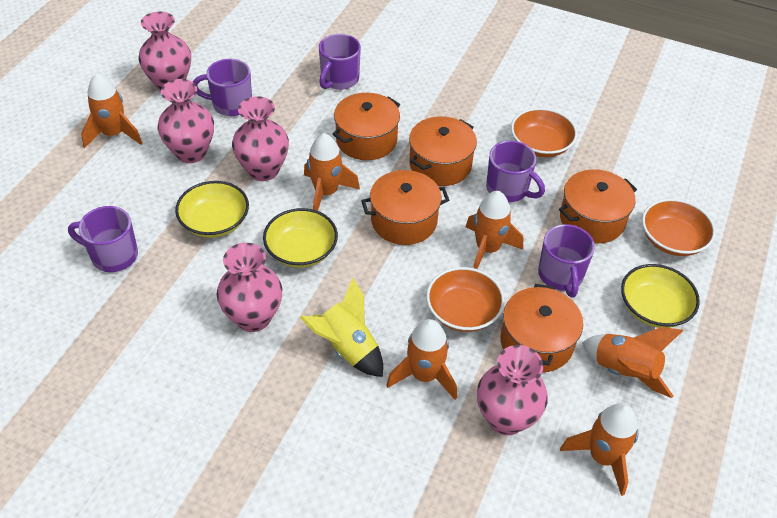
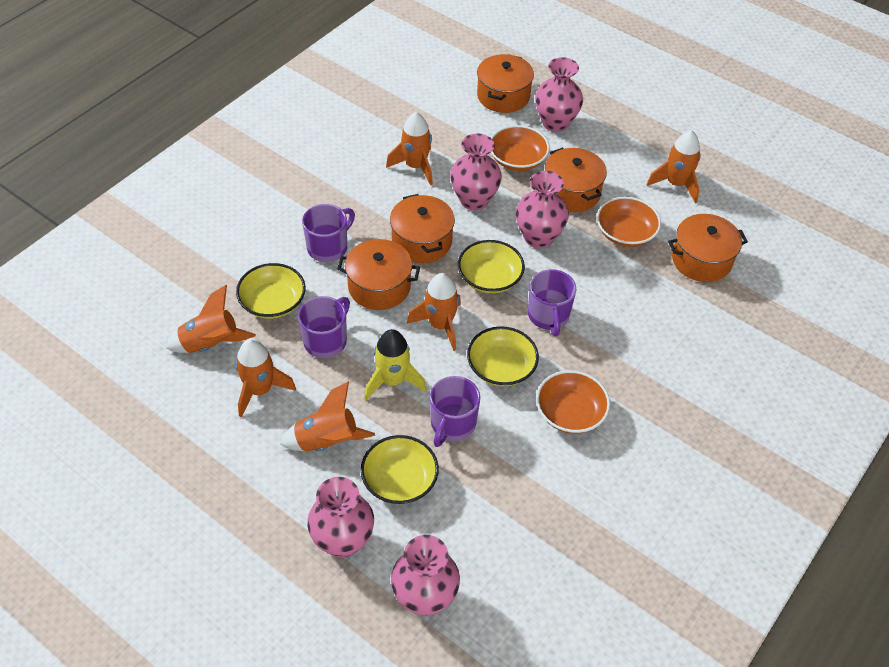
purple mug: [68,206,138,272] [193,59,252,116] [319,34,361,90] [486,141,545,202] [538,224,595,298] = 5 -> [298,296,350,358] [302,204,355,262] [430,376,480,447] [528,269,576,336] = 4
yellow bowl: [175,181,249,238] [263,208,338,267] [621,264,700,328] = 3 -> [236,263,306,319] [361,435,439,504] [458,240,525,293] [467,326,539,387] = 4

